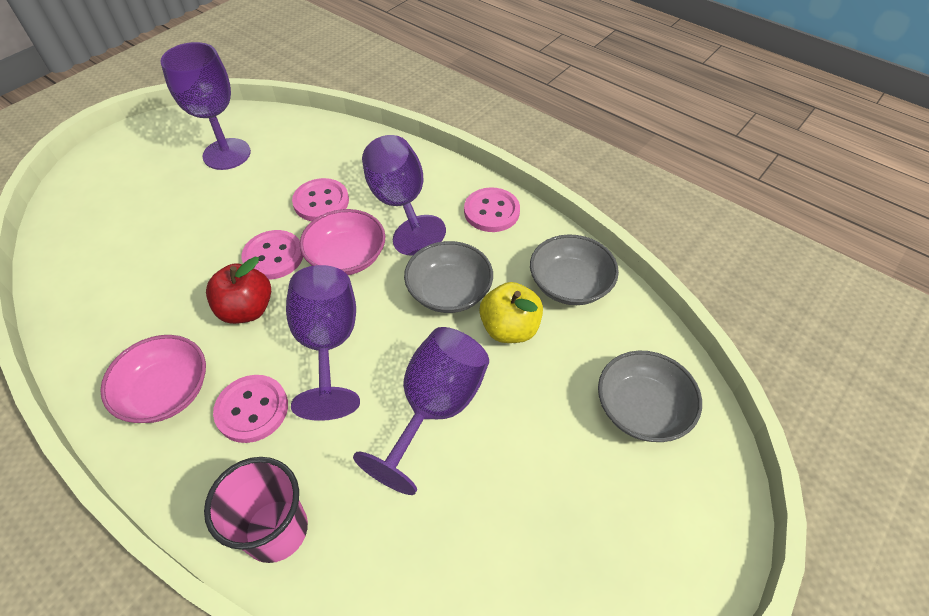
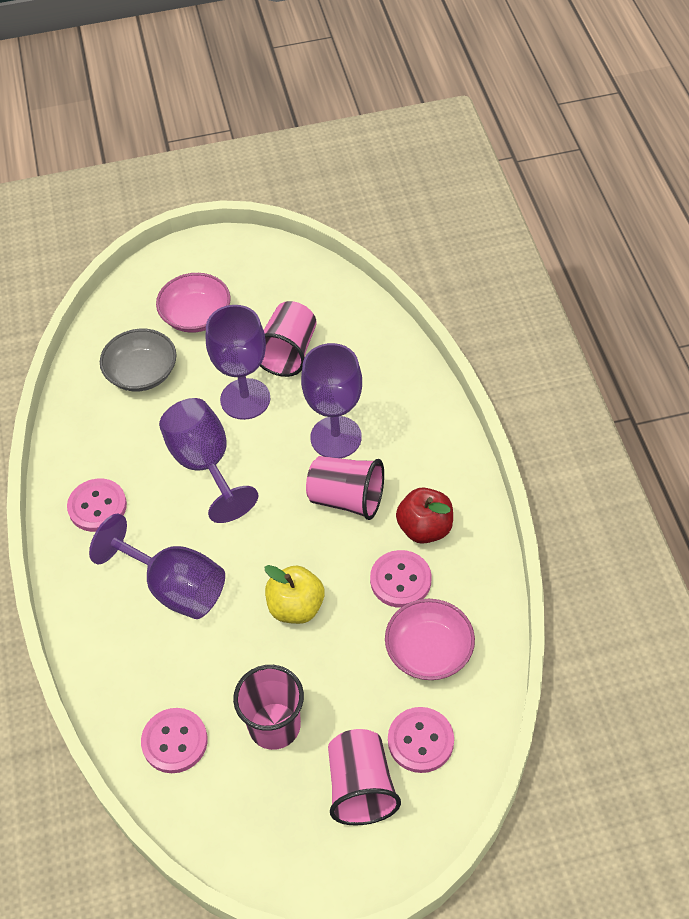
grey bowl: [404,241,493,313] [530,234,619,305] [598,351,702,442] = 3 -> [100,329,176,392] = 1
pink cup: [204,457,308,563] = 1 -> [233,665,304,750] [260,301,317,377] [306,456,384,520] [328,729,401,825] = 4

